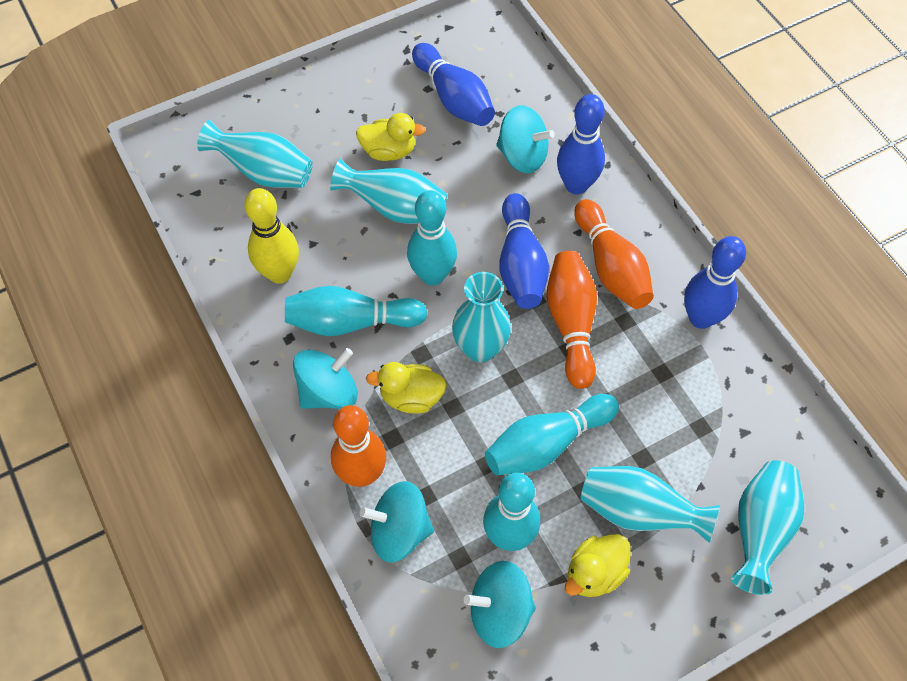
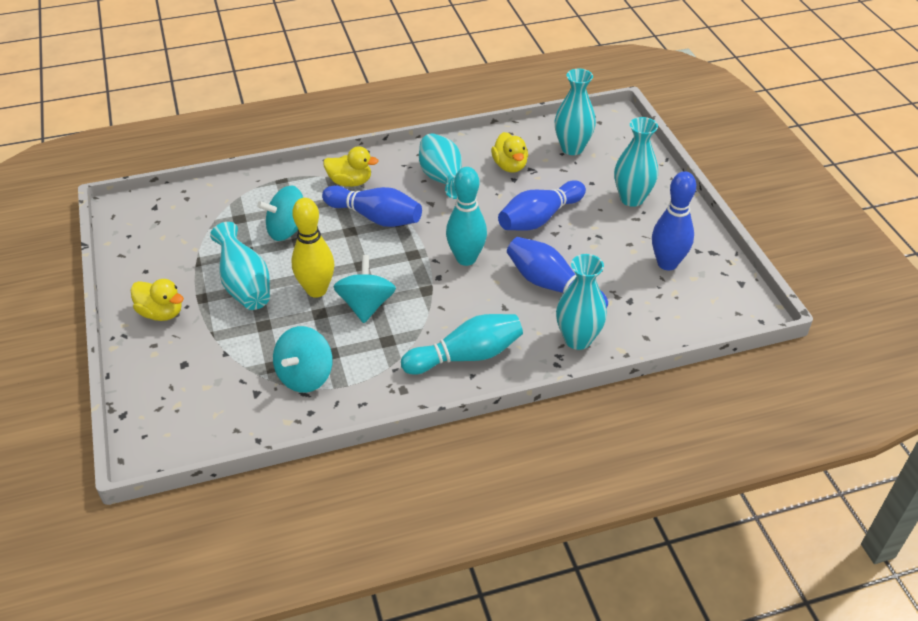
orange bowling pin: [331,405,386,487] [546,251,597,389] [574,199,654,309] = 3 -> none = 0
turquoise bowling pin: [285,286,427,336] [407,190,457,286] [483,473,540,551] [485,394,619,475] = 4 -> [401,314,523,375] [446,167,487,266] = 2
turquoise spinning top: [293,348,358,409] [360,481,434,563] [464,561,536,648] [496,105,555,173] = 4 -> [257,186,303,241] [273,326,333,393] [333,255,396,323] = 3

